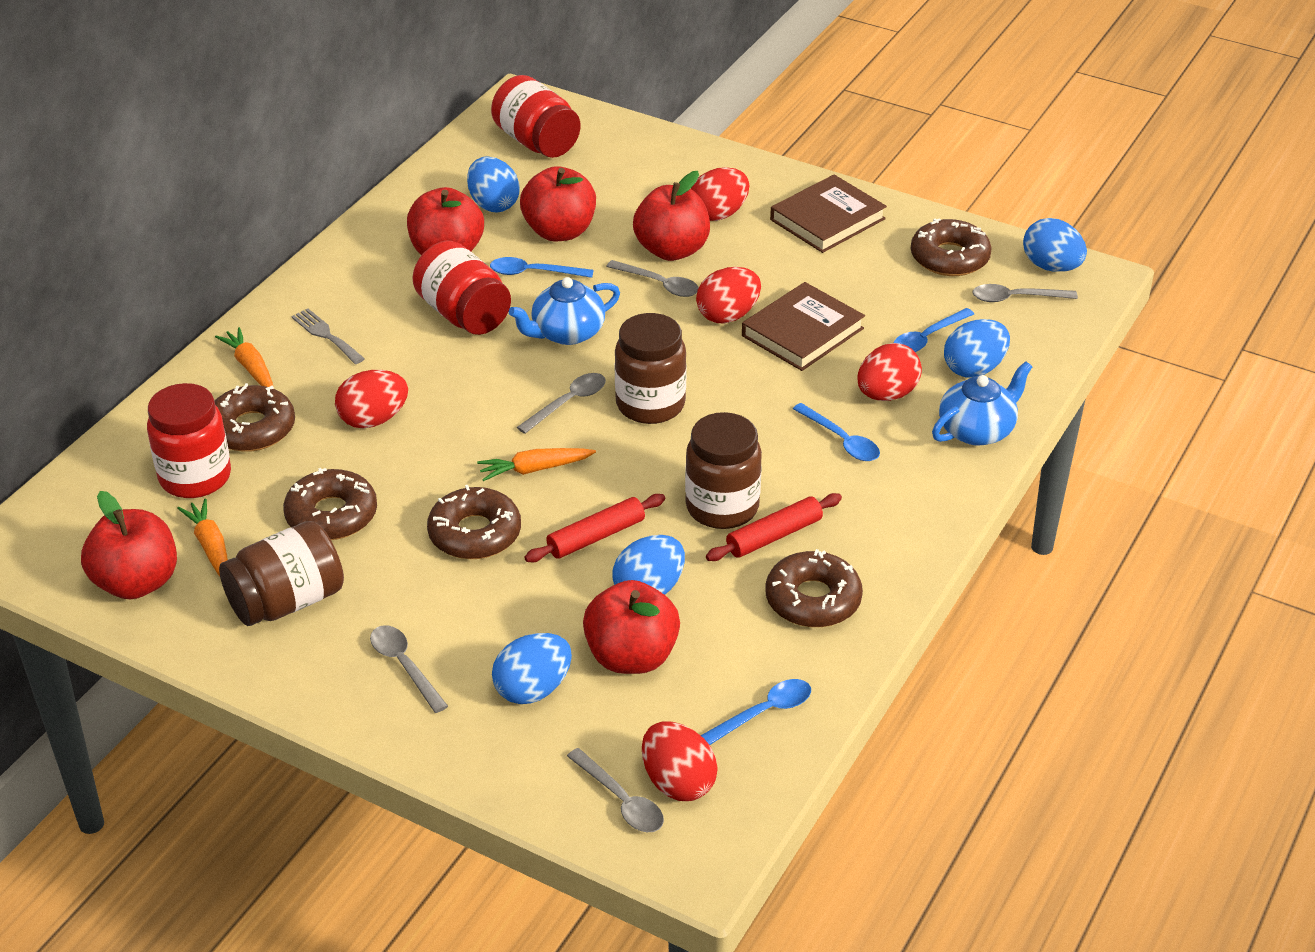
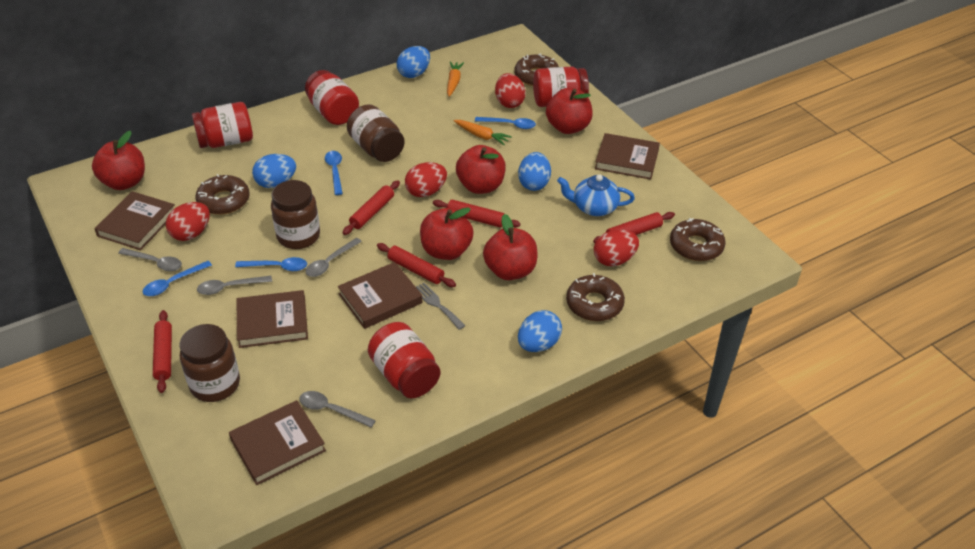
blue egg: [467,156,520,213] [492,633,572,704] [613,535,685,595] [944,319,1010,378] [1023,218,1087,272] = 5 -> [252,154,296,188] [397,46,430,78] [518,152,551,191] [518,310,562,352] = 4
blue teapot: [509,277,620,345] [932,361,1032,446] = 2 -> [557,174,635,216] = 1
brown book: [742,282,865,371] [770,175,887,253] = 2 -> [94,191,175,250] [229,400,326,485] [237,290,308,348] [338,262,422,329] [595,133,660,180] = 5
brown donut: [215,383,295,452] [283,468,377,540] [427,485,521,559] [765,549,863,627] [911,218,992,276] = 5 -> [195,174,249,215] [514,53,559,86] [566,273,625,321] [670,218,725,261] = 4
grey spoon: [370,625,448,713] [517,373,606,434] [567,748,664,832] [606,260,699,297] [972,284,1078,302] = 5 -> [118,248,182,271] [197,276,272,295] [299,391,376,428] [305,238,362,277] = 4
orange carrot: [177,499,228,576] [215,327,273,387] [477,448,596,481] = 3 -> [447,61,464,97] [454,120,512,145] = 2
red egg: [335,370,408,428] [642,722,718,801] [691,167,749,221] [696,267,761,324] [857,343,922,401] = 5 -> [166,202,210,241] [405,162,447,197] [495,73,526,108] [594,230,639,266] = 4
red jar: [147,383,231,498] [412,241,511,335] [491,75,581,158] = 3 -> [192,102,253,148] [305,70,359,125] [368,322,440,398] [533,66,589,107] = 4
red rolling pin: [524,494,665,562] [706,493,842,561] = 2 -> [153,310,172,393] [343,180,400,235] [377,243,456,287] [433,200,520,228] [593,212,675,243] = 5

